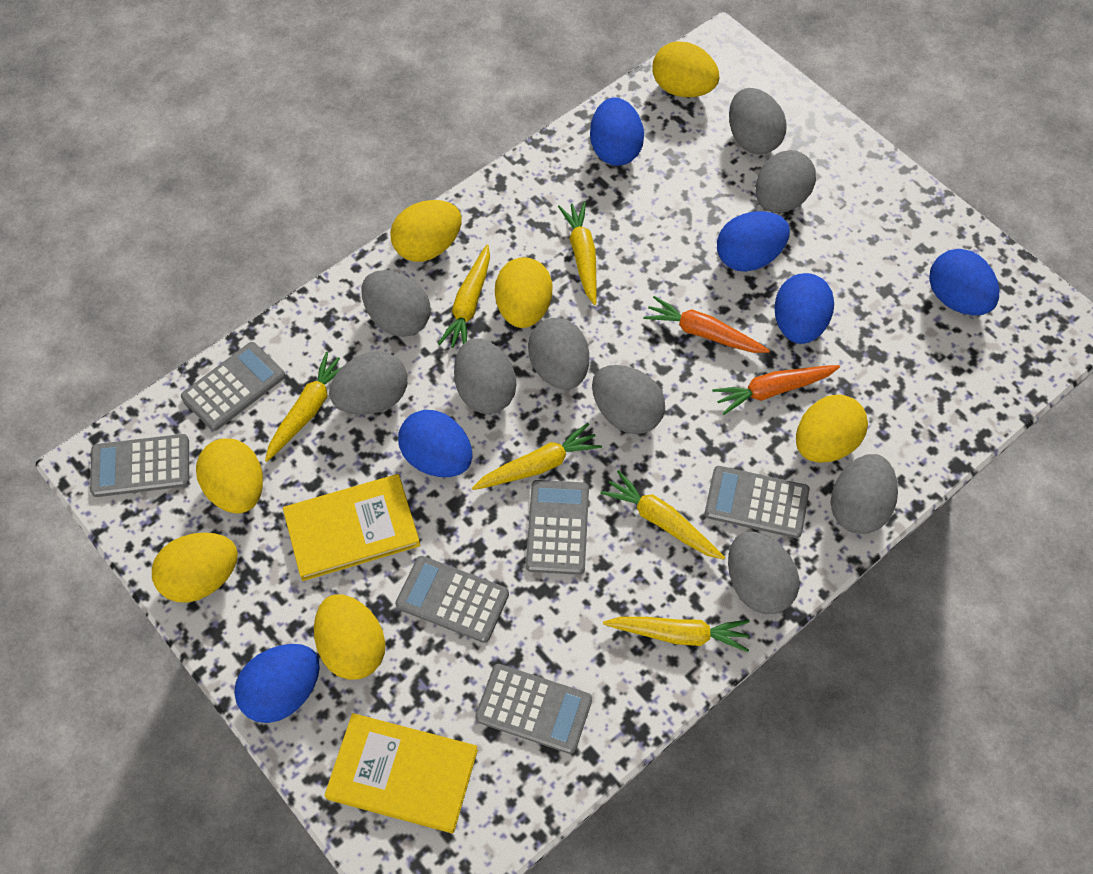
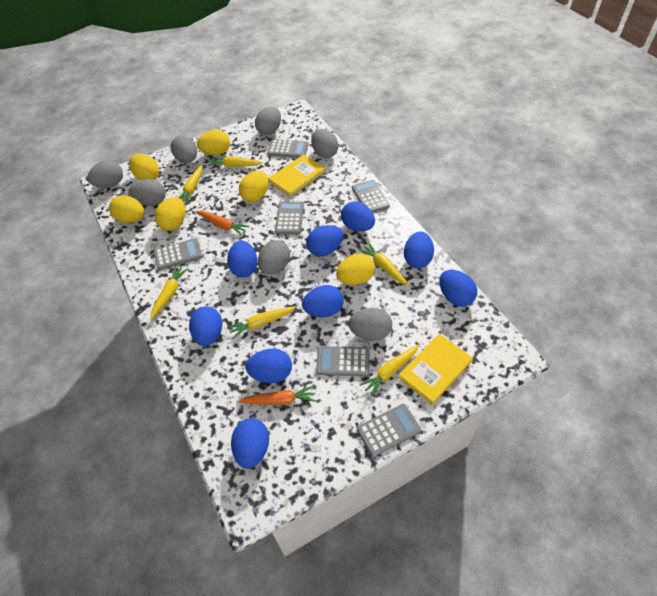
blue egg: [234,644,320,723] [398,410,473,477] [590,97,644,166] [717,211,790,272] [774,273,834,344] [929,249,999,315] = 6 -> [189,306,222,346] [227,241,258,277] [231,418,269,469] [245,349,292,383] [302,285,344,317] [306,225,343,256] [341,201,375,231] [404,232,434,268] [440,270,477,306] = 9
grey egg: [329,351,407,415] [361,270,430,337] [454,338,516,414] [528,318,589,390] [592,365,665,434] [728,531,799,614] [729,88,787,154] [756,150,816,213] [831,454,898,534] = 9 -> [87,160,123,188] [128,179,166,206] [171,135,197,163] [255,107,281,135] [258,240,290,274] [311,129,338,158] [348,308,392,341] = 7
yellow egg: [152,532,238,603] [196,438,263,514] [314,594,385,680] [390,200,461,262] [495,257,552,328] [652,41,719,97] [796,394,868,463] = 7 -> [109,195,144,223] [129,153,159,180] [155,197,186,231] [197,129,230,155] [239,171,269,202] [336,253,375,285] = 6

